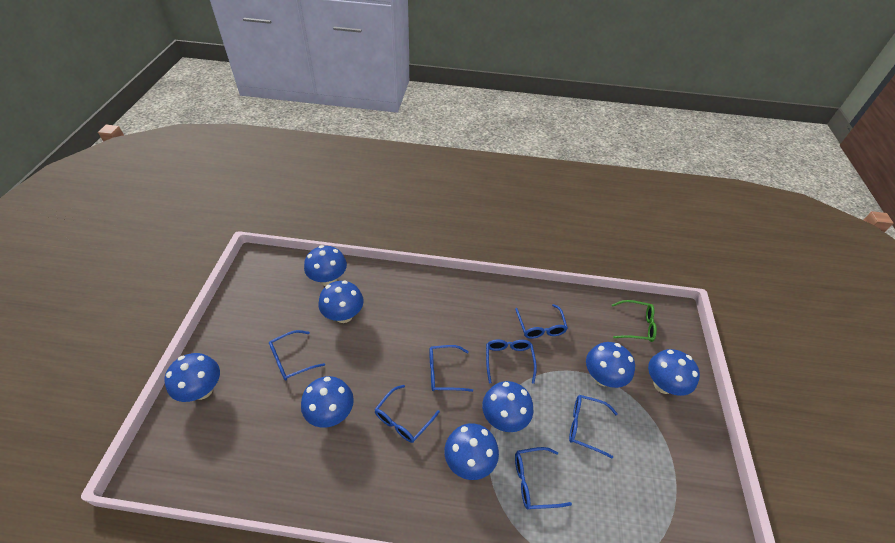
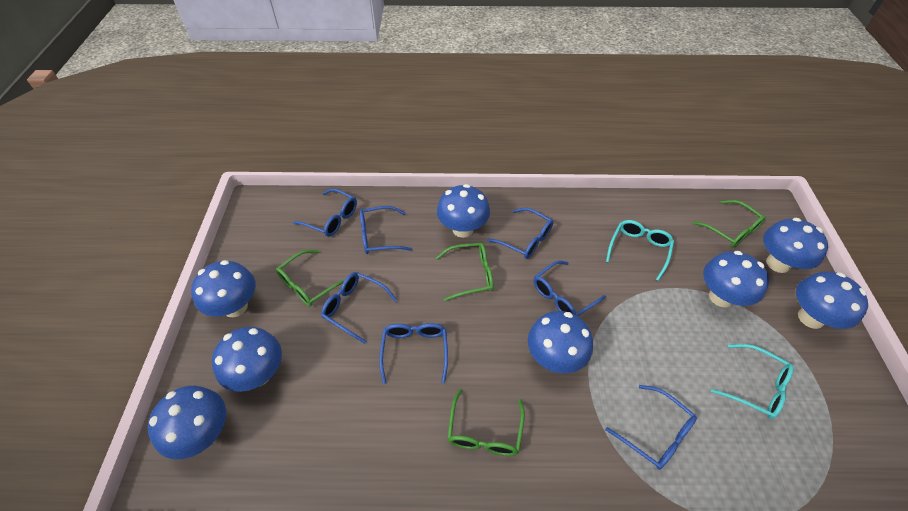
green glasses: [612,300,657,342] = 1 -> [276,250,344,307] [436,242,493,301] [447,389,525,456] [692,200,766,248] = 4
turquoise glasses: none = 0 -> [606,220,674,281] [711,344,794,419] = 2

